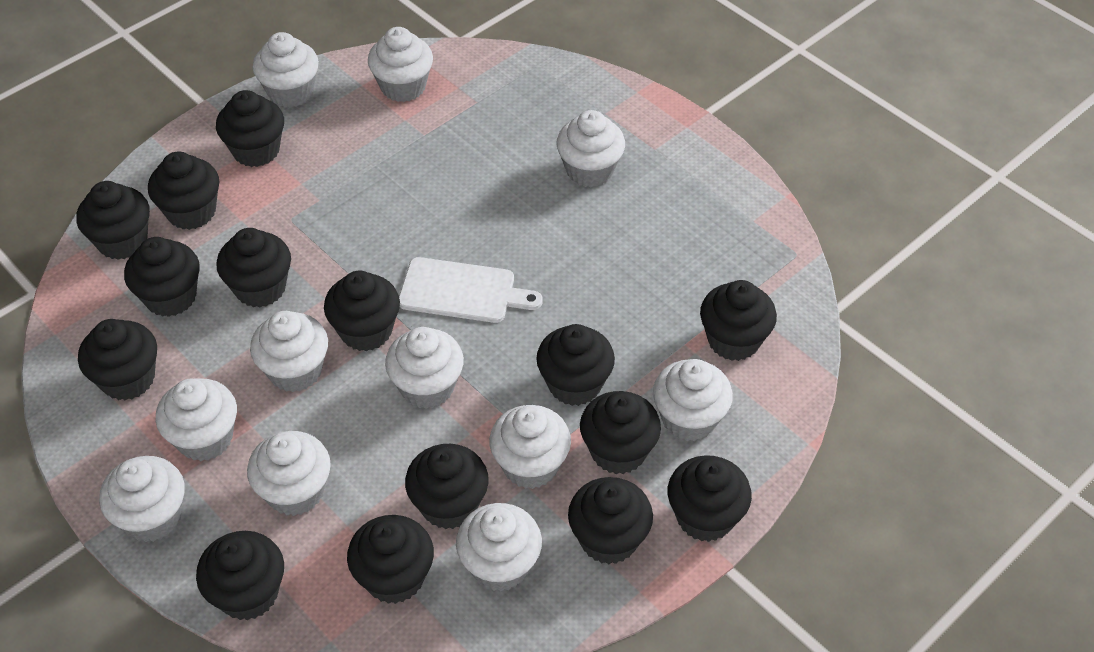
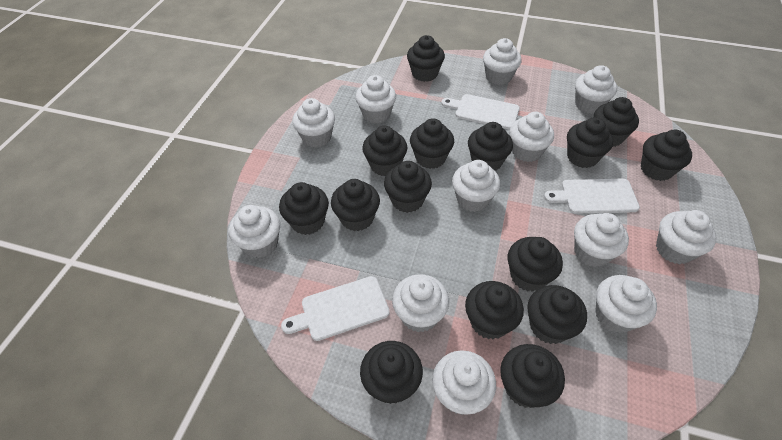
white cupcake: [99,456,185,542] [156,378,237,461] [247,431,331,516] [250,311,328,392] [253,32,319,108] [368,27,433,102] [385,327,464,409] [456,503,542,591] [489,405,571,489] [556,110,625,187] [653,359,733,441] = 11 -> [229,205,280,258] [292,98,335,148] [355,75,396,124] [392,274,449,332] [432,350,496,415] [452,160,500,212] [483,38,521,85] [509,112,554,162] [574,213,629,267] [575,65,617,114] [595,275,657,333] [656,210,716,264] = 12
white cutting board: [399,257,542,323] = 1 -> [281,276,390,341] [441,94,520,129] [544,179,640,214] = 3

